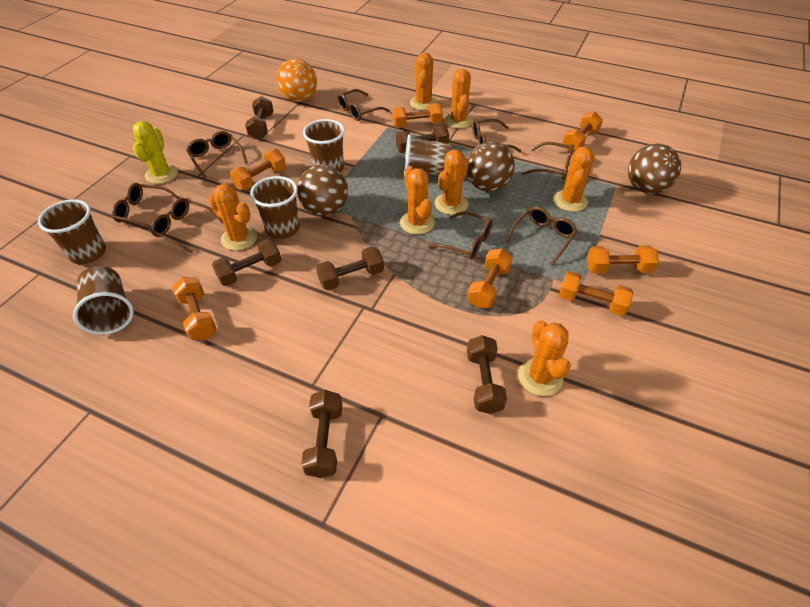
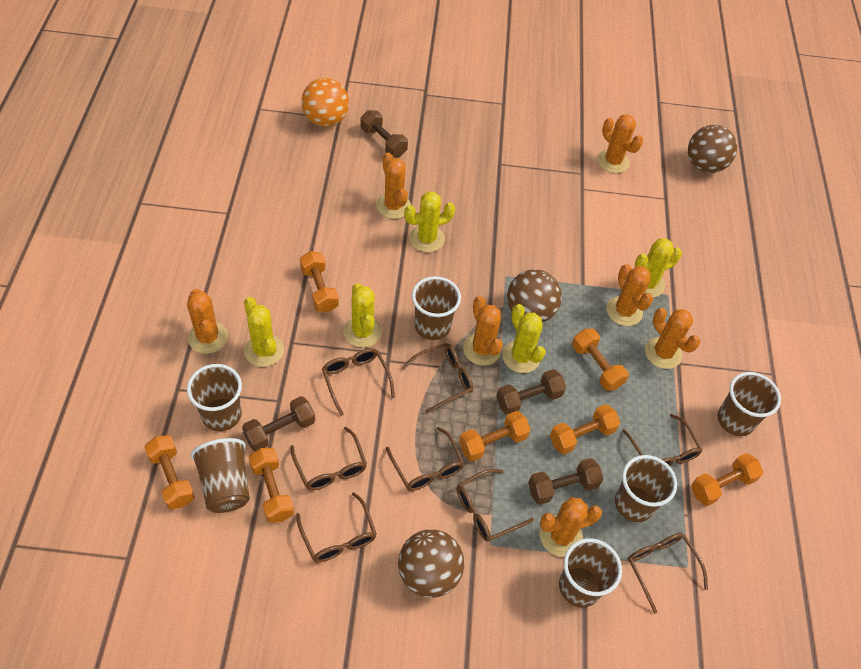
brown cup: [38,199,106,264] [73,266,134,335] [250,176,300,239] [303,119,345,172] [404,134,453,176] = 5 -> [187,364,242,431] [191,438,250,513] [412,276,461,340] [559,538,622,608] [615,455,677,522] [717,372,781,436] = 6
brown dumbbell: [212,239,282,286] [245,96,274,139] [301,390,342,478] [316,247,384,290] [396,125,449,153] [467,335,507,414] = 6 -> [242,396,315,451] [361,110,408,157] [496,369,566,415] [528,458,603,505] = 4
yellow cactus: [133,121,178,184] = 1 -> [244,297,284,367] [343,283,382,348] [404,191,455,252] [502,304,546,373] [635,238,682,298] = 5

